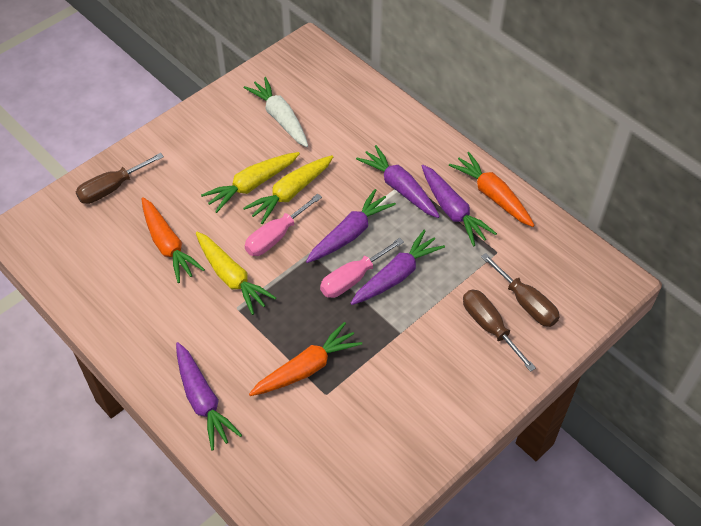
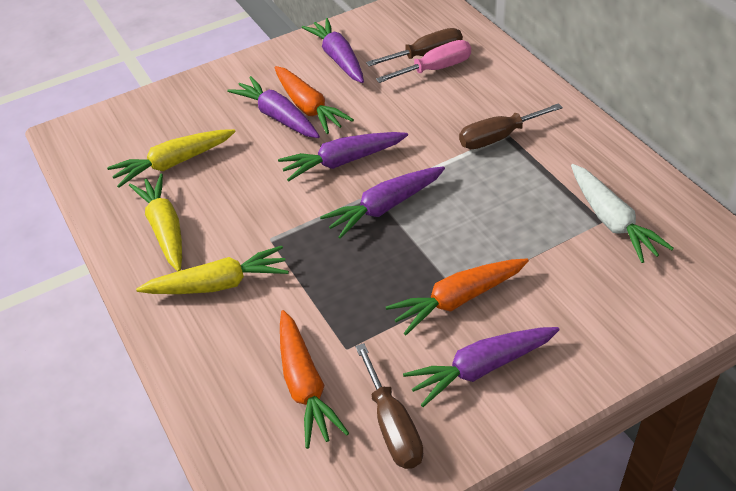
pink screwdriver: [245,194,322,256] [320,238,404,298] = 2 -> [376,40,471,83] = 1

